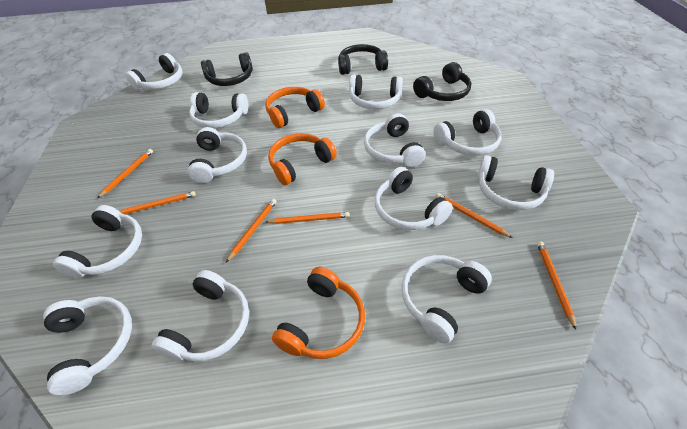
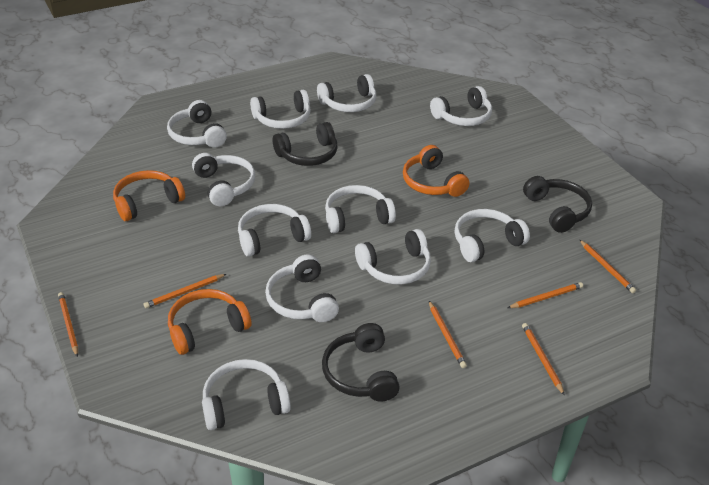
white headphones: [43,296,132,396] [53,205,142,278] [126,53,182,90] [152,270,249,362] [187,127,247,183] [189,92,248,128] [349,75,403,109] [364,113,425,167] [375,167,453,230] [402,255,492,343] [433,109,501,156] [478,155,554,210] = 12 -> [167,100,227,148] [192,153,255,206] [202,359,291,430] [238,204,311,257] [250,90,311,129] [265,254,339,322] [317,74,376,112] [325,185,396,233] [355,229,431,285] [430,86,492,126] [455,209,530,262] = 11

